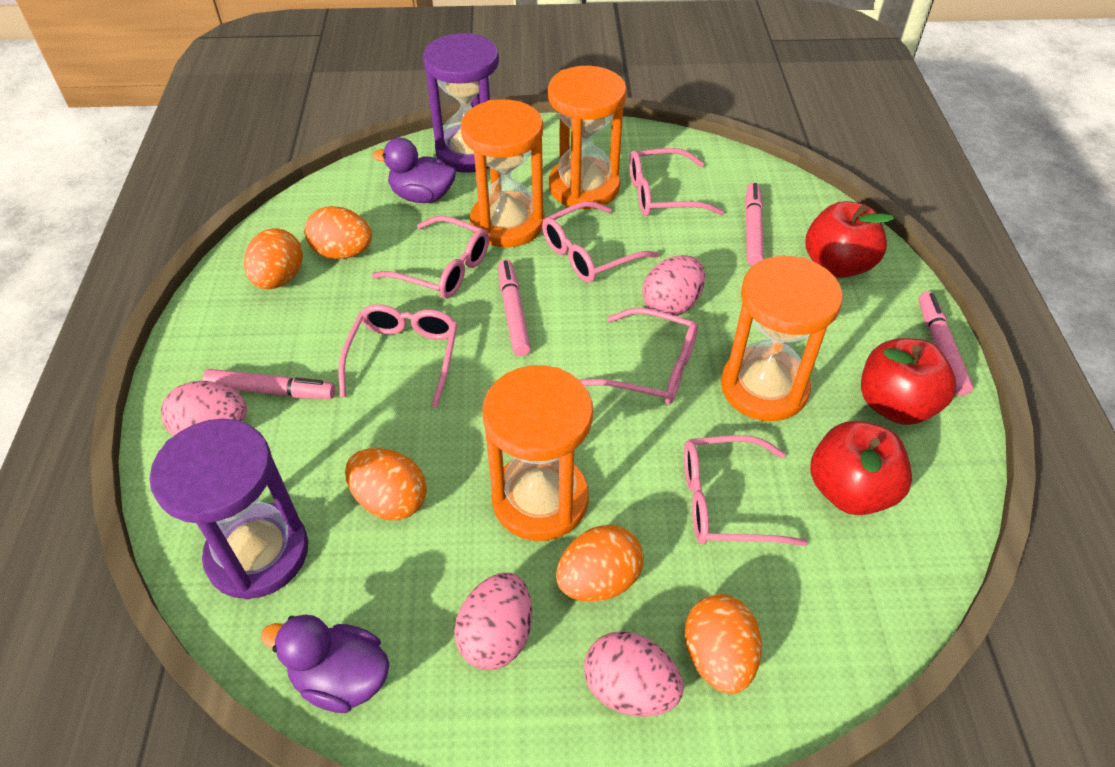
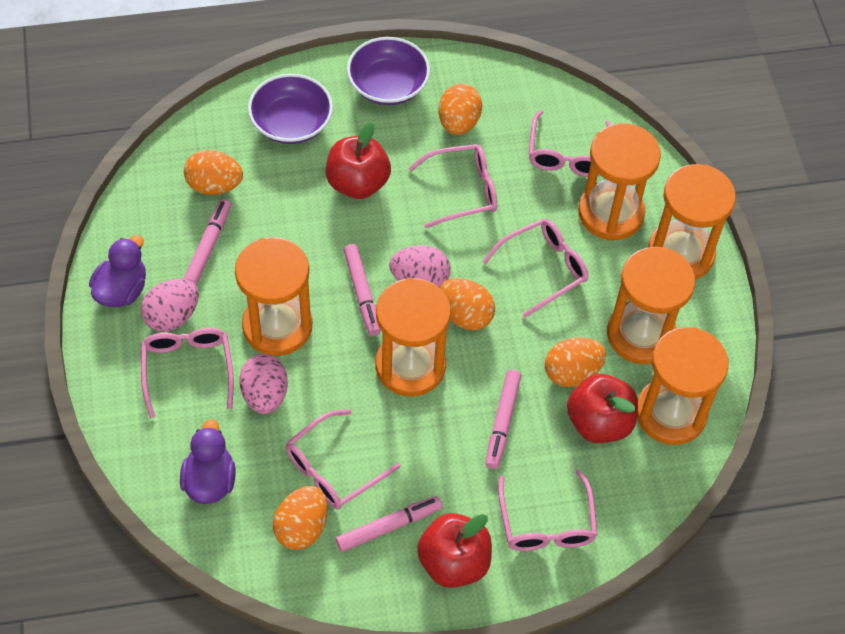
orange hourglass: [461,99,545,247] [482,365,593,541] [548,66,627,209] [721,256,843,421] = 4 -> [235,237,312,356] [375,278,451,397] [578,123,661,240] [607,247,695,364] [637,327,729,445] [648,164,736,279] = 6
pink egg: [161,381,247,436] [454,572,532,670] [584,631,684,717] [642,255,705,316] = 4 -> [141,279,199,332] [239,354,288,414] [389,245,451,287] = 3
purple bowl: none = 0 -> [248,74,333,144] [347,37,430,105] = 2
purple hourglass: [149,419,308,599] [423,33,499,173] = 2 -> none = 0

